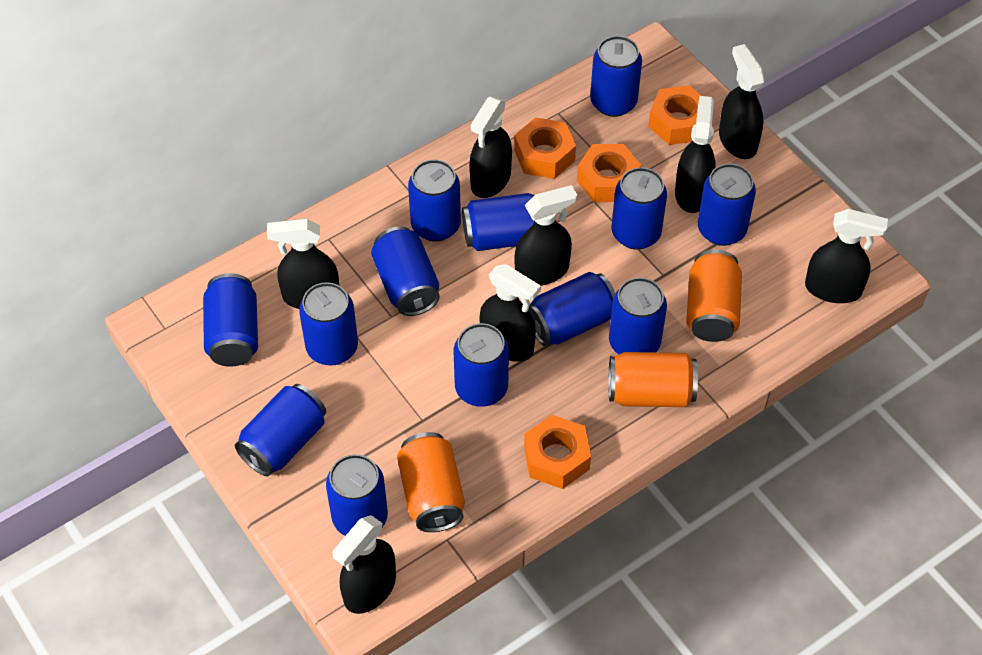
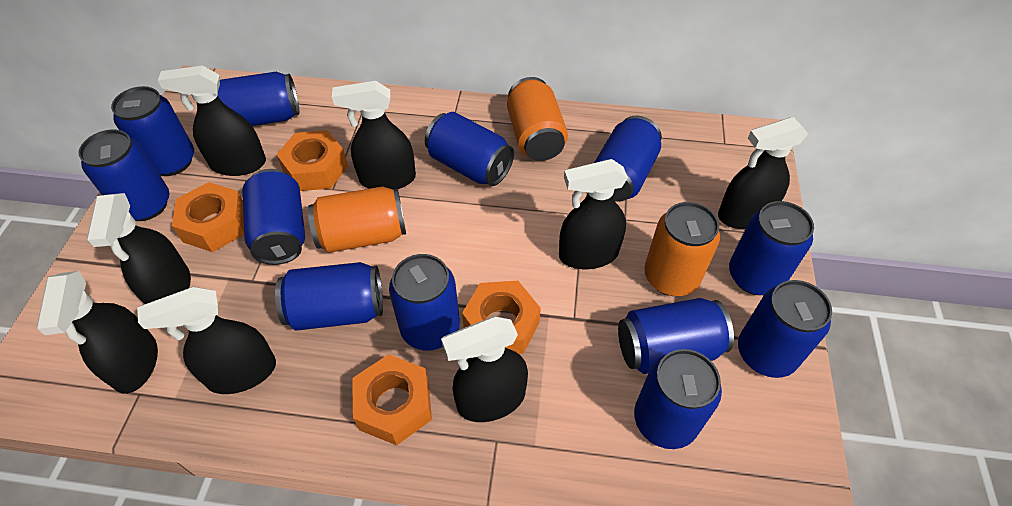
blue can: [203,273,258,367] [235,384,326,476] [299,282,358,365] [326,454,388,536] [371,226,440,316] [408,159,461,242] [454,323,509,407] [462,193,534,251] [528,272,615,346] [590,36,642,117] [609,277,667,355] [612,167,667,250] [698,163,756,246] = 13 -> [78,129,169,221] [111,86,194,176] [218,72,299,126] [242,169,305,265] [275,262,383,331] [389,254,460,351] [425,112,514,186] [594,115,662,202] [618,298,734,374] [634,349,722,449] [729,201,814,295] [738,280,832,378] = 12

